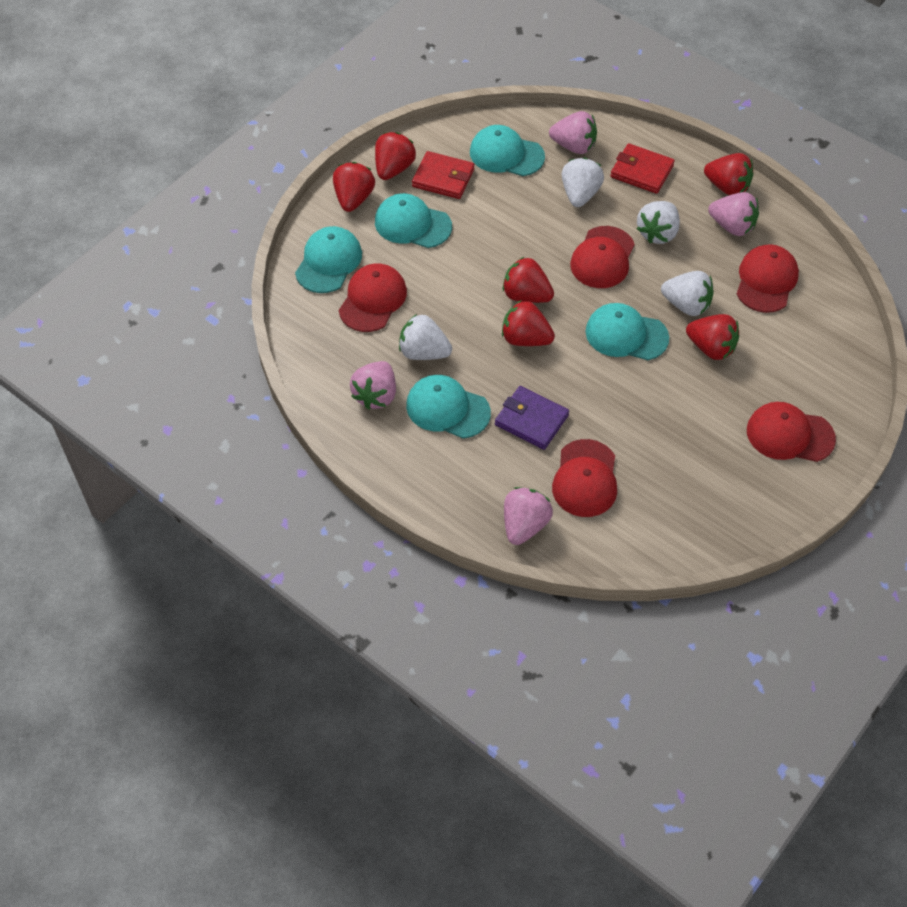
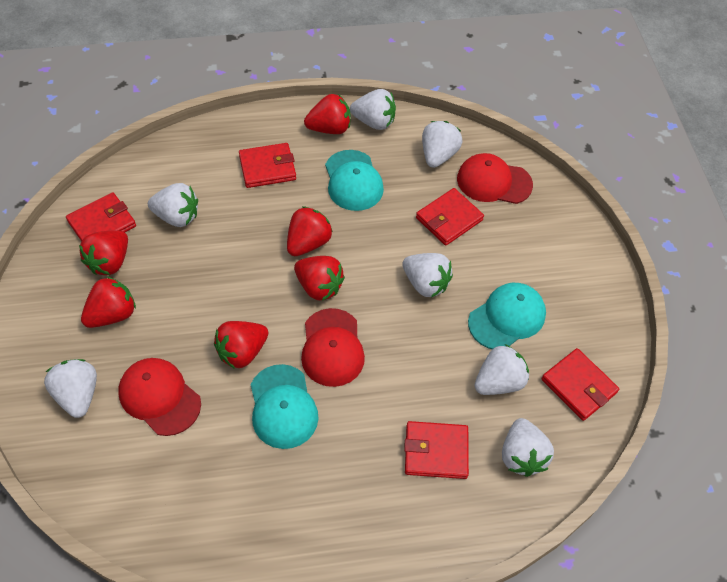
pink strawberry: [350,361,396,410] [504,487,553,545] [549,111,597,154] [708,192,759,236] = 4 -> none = 0
purple wallet: [495,386,569,450] = 1 -> none = 0
red cap: [339,263,407,332] [552,439,617,517] [570,226,635,288] [737,244,799,313] [747,402,836,462] = 5 -> [118,358,201,436] [301,308,365,387] [457,153,533,204] = 3
red wallet: [412,151,474,199] [610,143,675,194] = 2 -> [66,192,136,242] [239,143,296,188] [404,421,469,479] [416,188,484,246] [541,348,619,421] = 5
turquoise cap: [295,226,362,293] [375,193,452,248] [406,375,491,439] [470,125,545,176] [586,303,669,360] = 5 -> [251,364,319,449] [325,150,384,211] [468,283,546,349] = 3
white strawberry: [399,314,452,360] [562,157,604,207] [637,201,680,244] [661,271,714,316] = 4 -> [44,359,97,418] [148,183,198,227] [350,89,396,130] [402,253,453,298] [422,121,462,168] [475,344,529,395] [502,418,554,477] = 7

